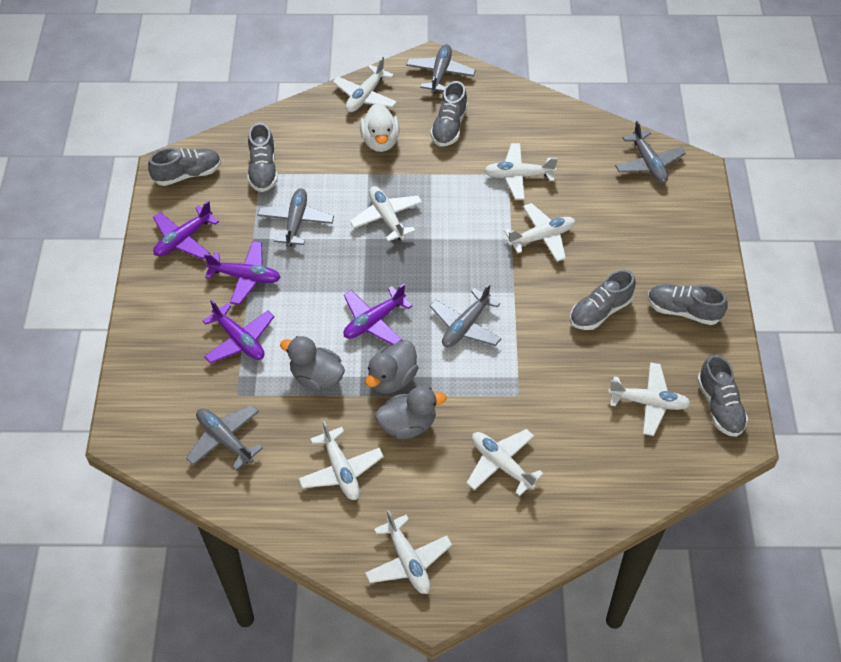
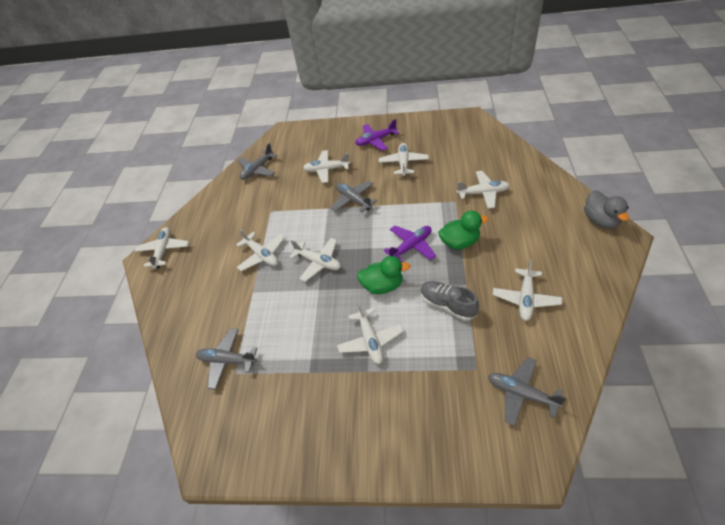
green duck: none = 0 -> [357,256,410,294] [438,211,488,250] = 2
grey duck: [280,336,345,392] [365,340,418,394] [375,386,447,439] = 3 -> [584,191,629,229] = 1
grey plane: [186,405,263,471] [257,188,334,247] [406,44,476,94] [430,283,501,348] [615,121,686,183] = 5 -> [196,328,257,390] [237,143,278,180] [331,181,377,212] [488,357,566,426] = 4
grey shoe: [148,148,221,186] [248,122,278,192] [430,81,468,147] [570,270,636,330] [648,284,728,325] [697,355,748,437] = 6 -> [421,281,479,321] = 1
purple plane: [153,201,219,259] [203,299,274,363] [204,241,281,305] [343,284,412,345] = 4 -> [355,119,399,151] [384,226,436,262] = 2
white duck: [360,103,400,152] = 1 -> none = 0

